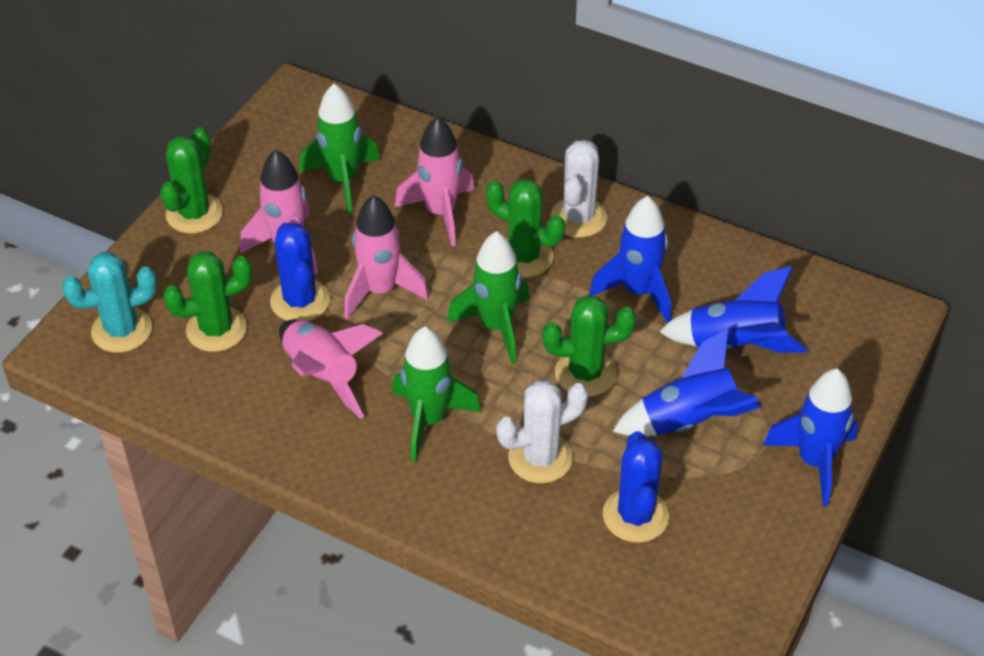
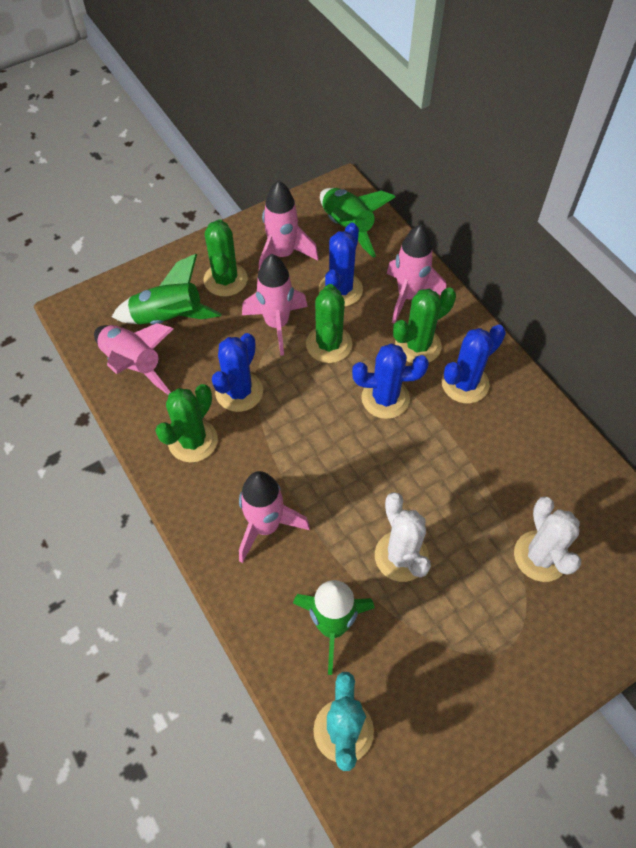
blue cactus: [270,223,330,321] [603,431,669,543] = 2 -> [212,333,263,412] [319,223,363,307] [352,343,429,419] [442,325,506,403] = 4
blue rocket: [589,196,671,323] [612,328,761,436] [659,266,807,353] [763,368,858,506] = 4 -> none = 0
pink rocket: [240,149,318,274] [279,320,383,419] [344,195,429,320] [395,116,475,246] = 4 -> [94,323,174,395] [239,471,310,563] [242,254,308,356] [259,180,318,270] [387,224,446,323] = 5

